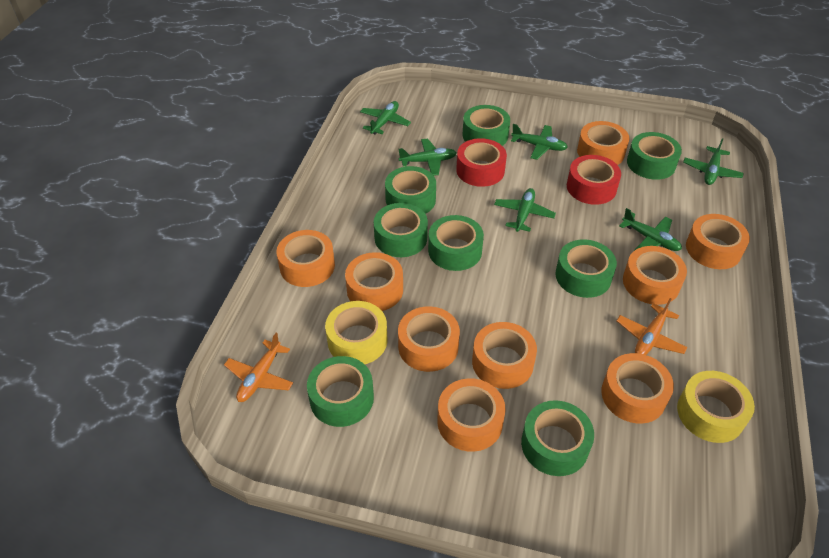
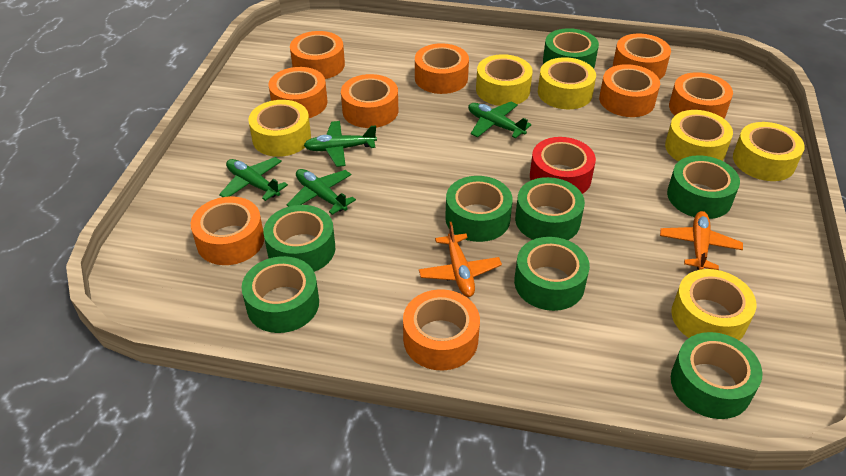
green plane: [360,101,411,135] [399,138,456,176] [494,188,556,232] [511,124,568,160] [619,208,682,251] [683,138,744,185] = 6 -> [219,157,288,201] [286,169,356,215] [304,121,377,167] [468,102,531,139] = 4
red tape: [456,138,507,187] [567,155,621,205] = 2 -> [530,137,596,194] = 1
yellow tape: [325,301,388,364] [677,371,755,443] = 2 -> [248,100,311,157] [476,54,533,106] [538,57,596,109] [665,110,733,161] [671,269,756,340] [733,122,805,181] = 6

